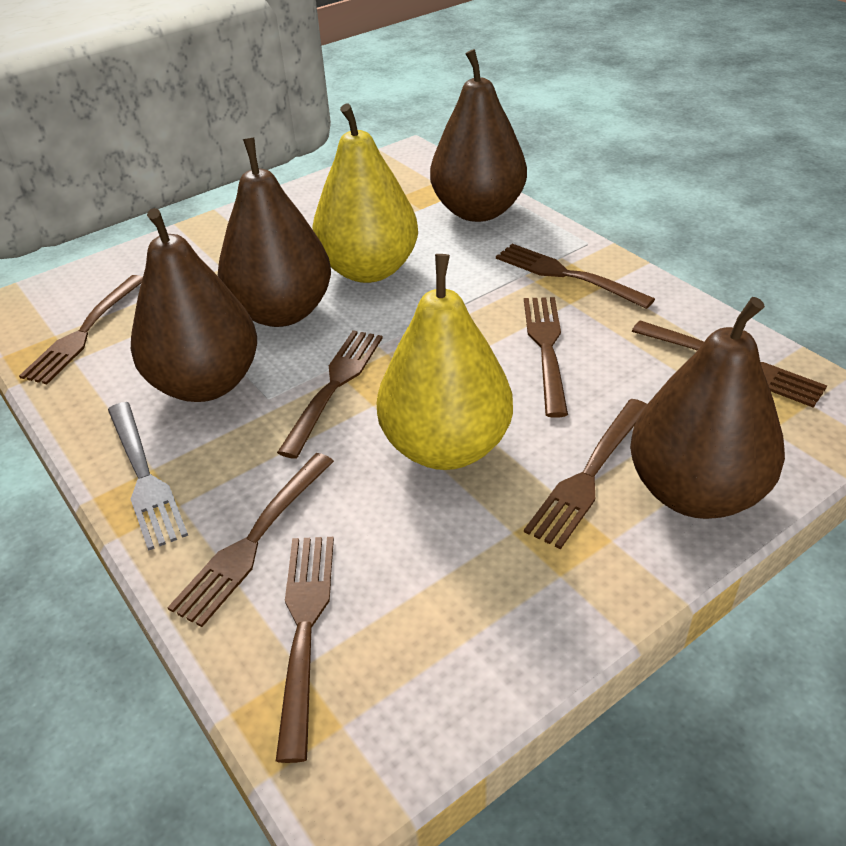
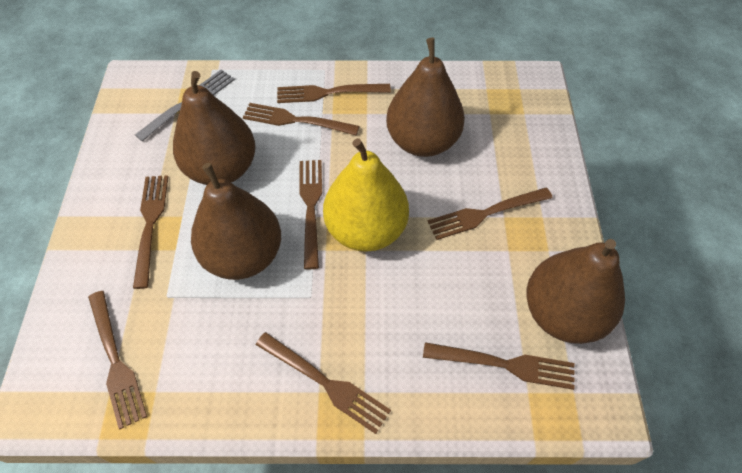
yellow pear: [312,104,418,283] [376,254,513,470] = 2 -> [323,138,409,252] = 1

